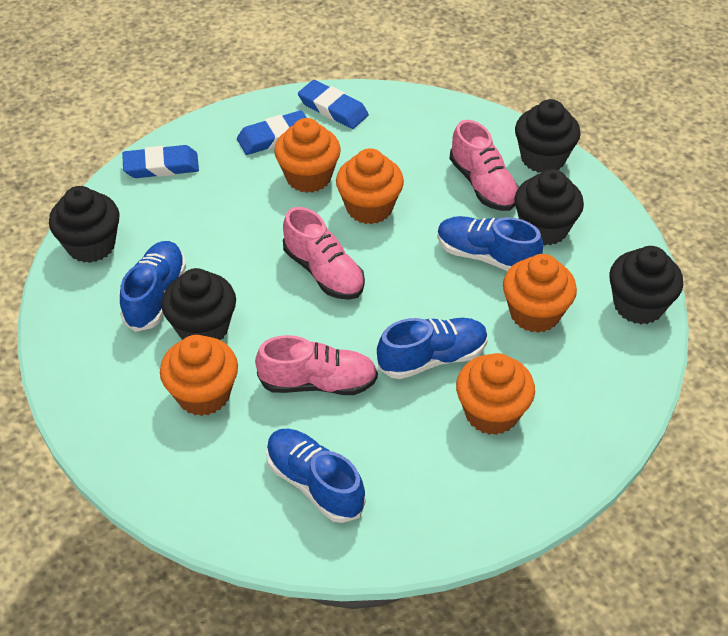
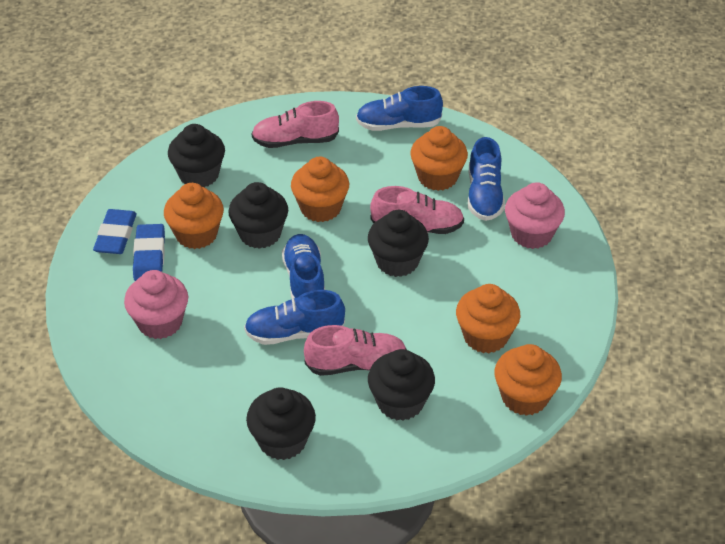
blue eraser: [122,145,199,178] [237,110,307,155] [298,80,369,129] = 3 -> [93,209,137,254] [133,224,165,281] = 2
pink cupcake: none = 0 -> [124,270,188,339] [505,182,565,249] = 2

